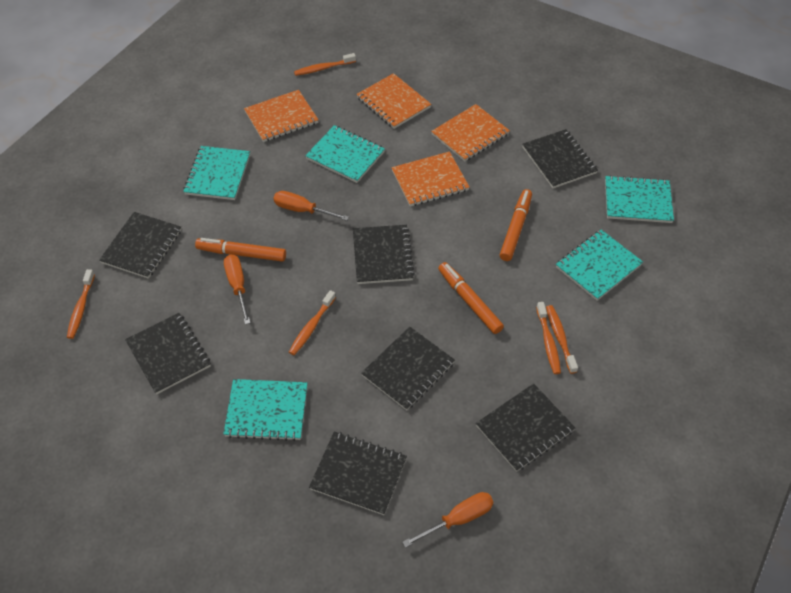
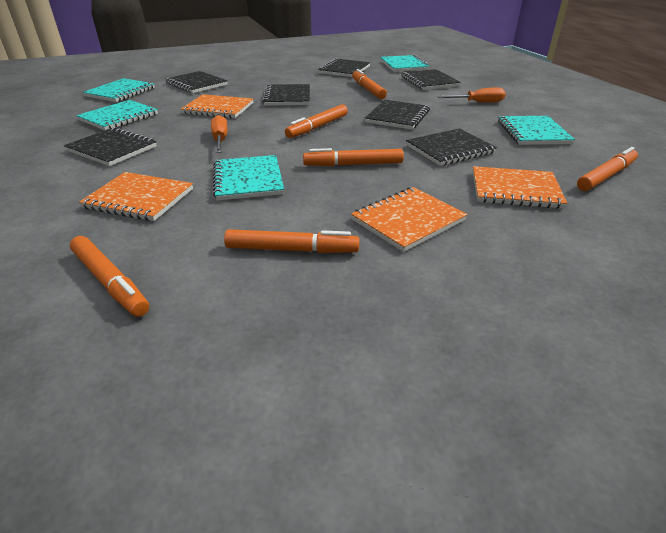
orange marker: [195,238,286,262] [438,262,504,334] [500,189,532,261] = 3 -> [70,236,149,317] [224,229,359,253] [285,104,348,138] [303,148,404,166] [352,69,387,99] [577,147,638,191] = 6
orange screwdriver: [224,255,251,325] [274,191,349,221] [402,492,494,548] = 3 -> [211,115,228,153] [437,87,506,103] = 2
orange toothbrush: [67,269,95,339] [289,290,336,355] [294,53,356,76] [536,302,561,374] [546,305,578,374] = 5 -> none = 0

